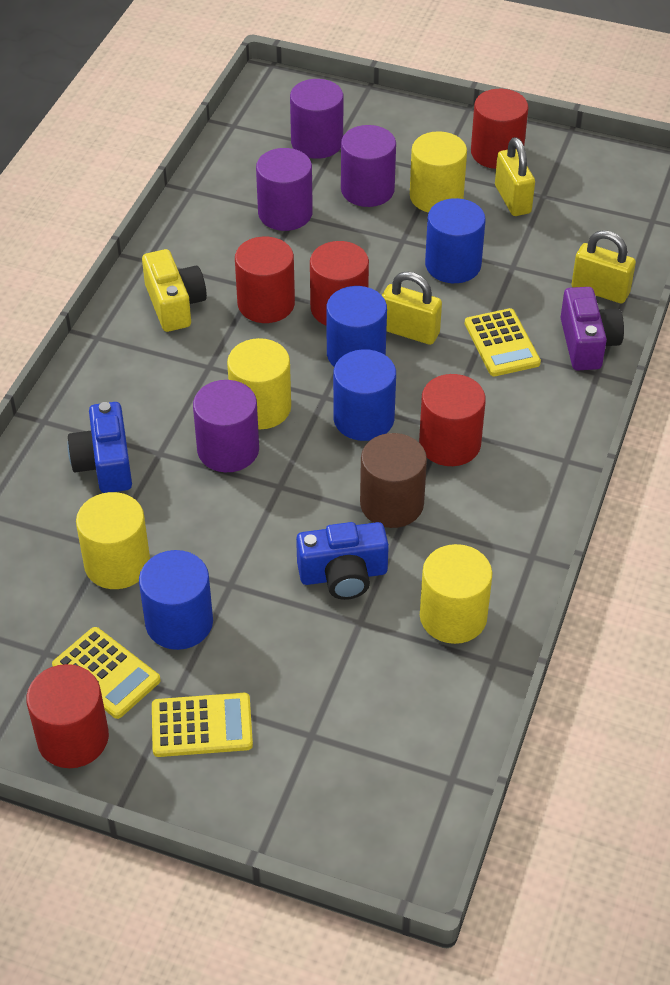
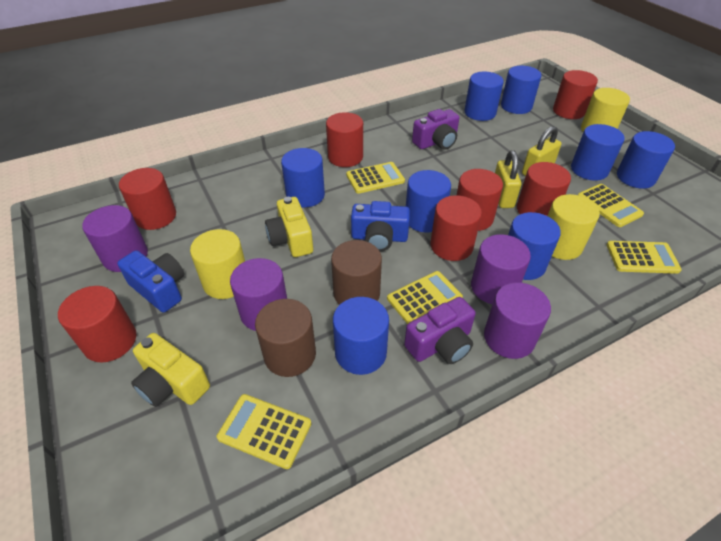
blue cylinder: [139,550,213,650] [326,286,387,367] [333,349,396,441] [425,198,486,283] = 4 -> [281,148,325,208] [333,297,389,375] [406,170,451,233] [464,72,504,121] [501,66,542,114] [508,212,561,280] [571,124,625,181] [617,131,675,189] = 8
brown cylinder: [360,433,427,528] = 1 -> [255,299,316,377] [331,240,382,305] = 2
purple camera: [560,287,624,370] = 1 -> [404,297,476,364] [412,109,460,150] = 2
red cylinder: [26,664,109,768] [235,237,295,323] [310,241,369,326] [419,374,486,466] [471,89,528,169] = 5 -> [58,286,136,363] [119,168,176,230] [326,112,363,167] [430,195,482,261] [457,169,503,231] [517,162,571,216] [553,70,598,119] = 7
yellow calculator: [52,627,161,719] [152,693,253,757] [465,308,541,376] = 3 -> [217,394,311,469] [346,162,405,194] [387,271,463,324] [578,184,644,227] [607,241,682,274] = 5
yellow camera: [142,249,207,332] = 1 -> [131,333,210,407] [265,197,313,257] = 2
yellow cylinder: [76,492,150,589] [227,338,291,429] [410,131,467,213] [420,544,492,644] = 4 -> [190,229,245,299] [548,194,600,260] [581,88,630,132] = 3
yellow padlock: [382,271,442,345] [495,137,535,216] [572,230,636,304] = 3 -> [495,150,521,208] [522,126,561,176] = 2

